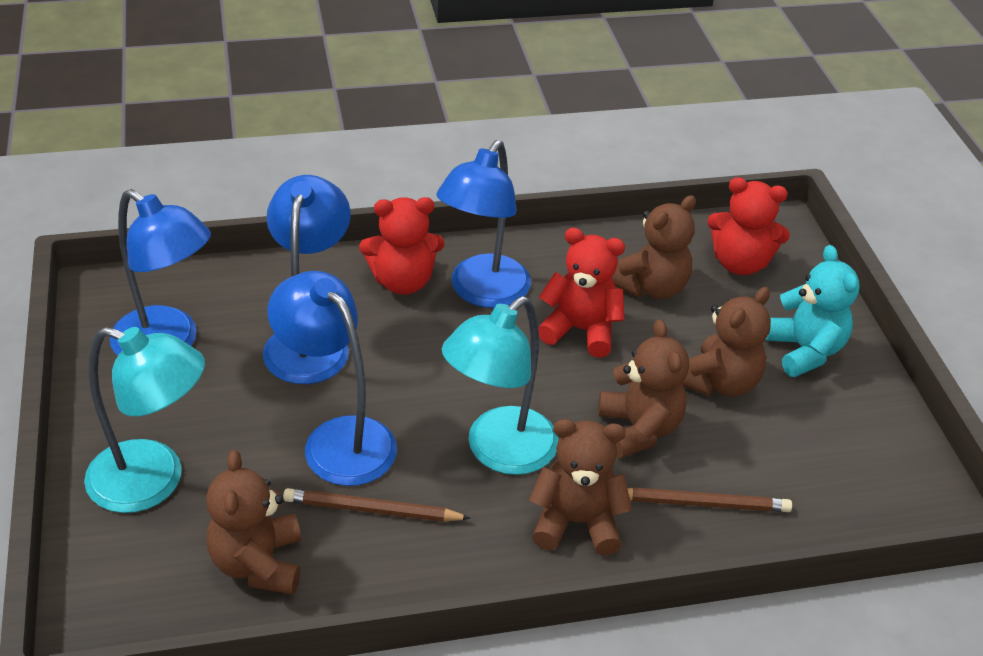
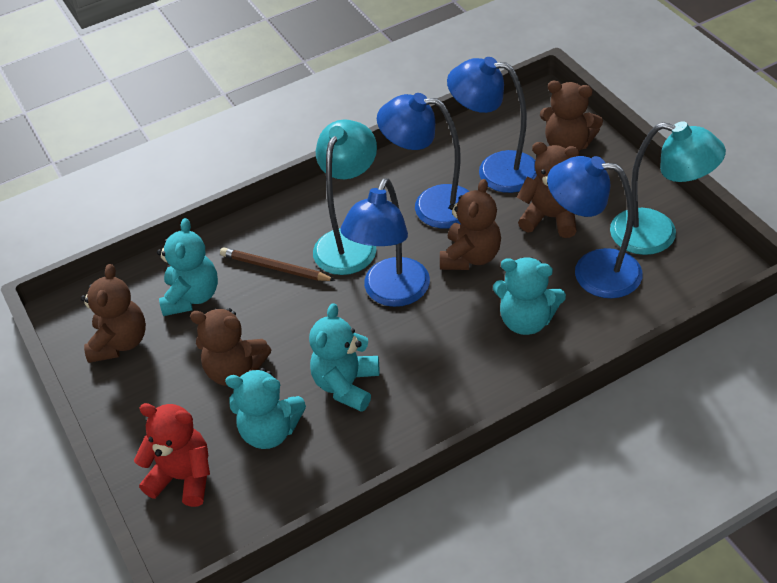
brown pencil: [283,488,470,522] [628,487,792,512] = 2 -> [220,247,336,281] = 1
red teddy bear: [359,197,444,295] [538,228,625,358] [707,177,790,275] = 3 -> [134,403,210,507] = 1
turquoise teddy bear: [765,245,859,377] = 1 -> [157,218,218,316] [225,368,306,449] [309,303,379,412] [493,257,566,335] = 4

